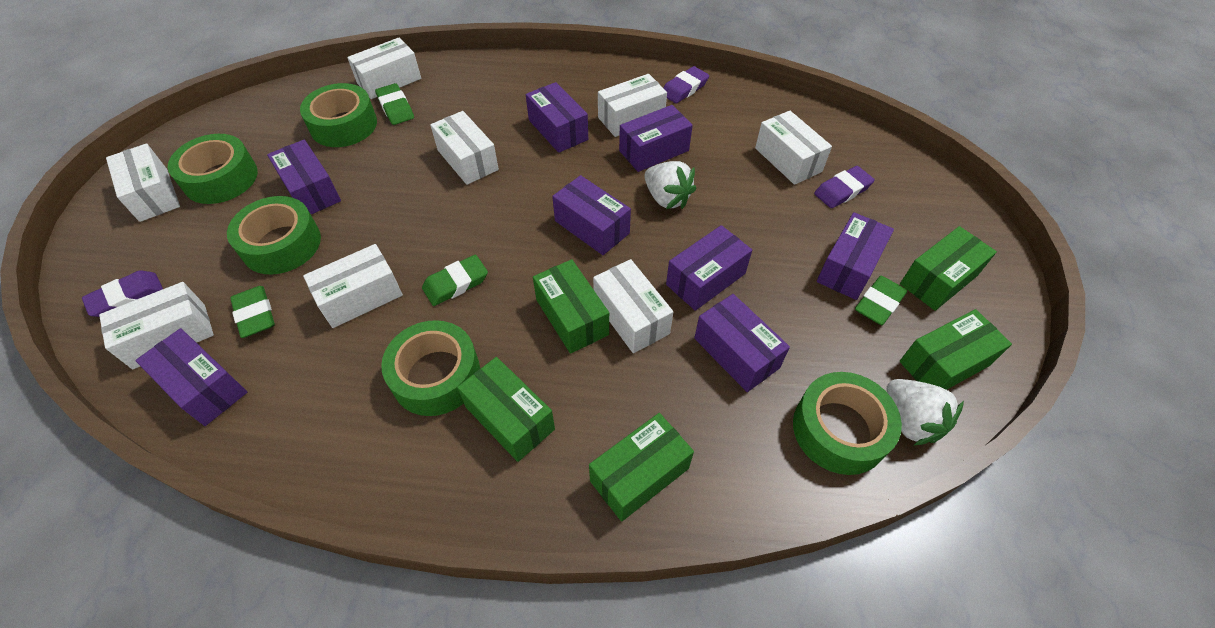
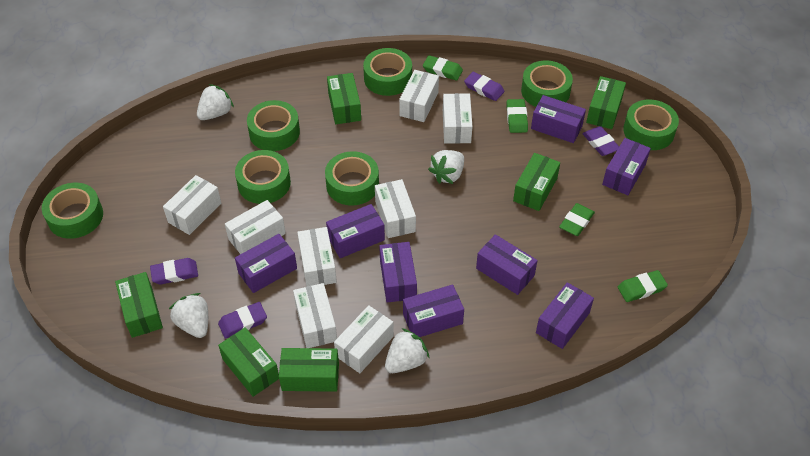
green box: [457,357,555,462] [533,259,609,354] [589,413,694,522] [900,226,997,311] [900,309,1012,390] = 5 -> [115,272,163,338] [218,327,279,397] [279,348,339,392] [327,73,361,124] [513,153,560,211] [586,76,626,129] = 6
green tape: [168,134,258,204] [227,196,321,274] [300,83,377,147] [381,320,480,416] [793,372,902,475] = 5 -> [42,183,103,239] [235,150,291,204] [247,100,300,151] [325,151,379,206] [363,48,412,96] [521,60,573,107] [623,100,679,150] = 7
purple eraser: [82,270,163,317] [663,66,709,103] [814,166,875,208] = 3 -> [150,258,198,285] [218,302,267,339] [464,72,504,101] [583,126,619,156] = 4
white strawberry: [644,161,696,209] [887,379,964,446] = 2 -> [169,293,208,338] [197,84,234,120] [385,328,430,373] [428,150,464,184] = 4

